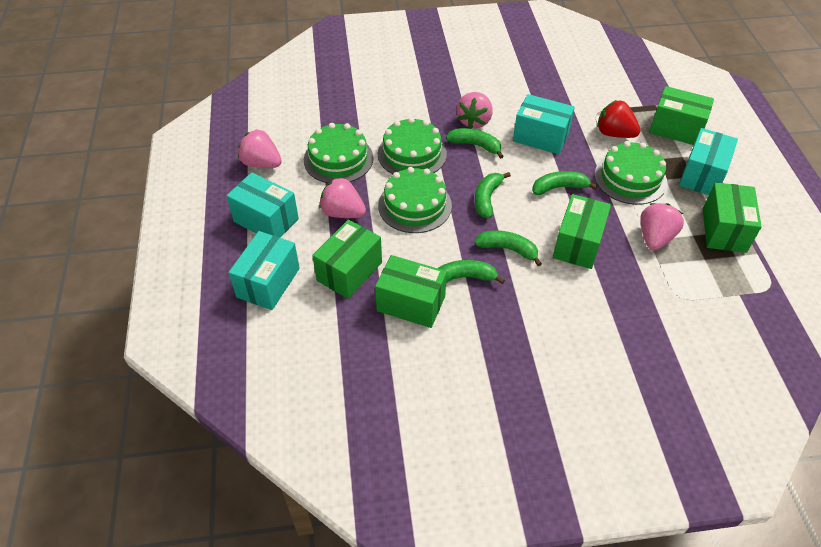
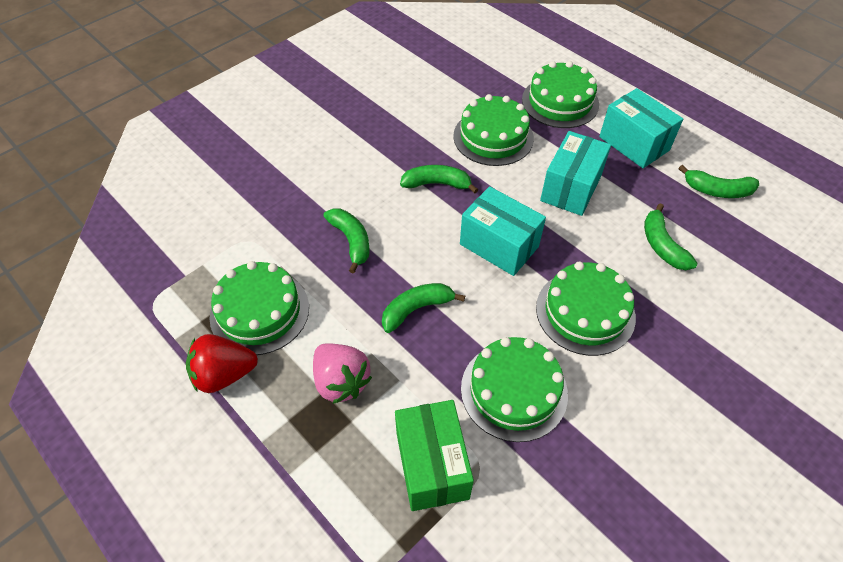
green box: [312,220,382,299] [375,255,447,328] [553,194,611,269] [649,86,714,145] [703,182,762,253] = 5 -> [395,400,474,511] = 1
green cake: [304,123,373,183] [378,117,447,174] [378,167,452,233] [595,141,667,205] = 4 -> [210,261,309,355] [453,94,534,166] [461,337,568,442] [522,61,599,128] [536,262,636,356] = 5
pink strawberry: [238,130,282,168] [319,177,366,218] [456,92,493,129] [640,203,684,250] = 4 -> [313,343,372,404] = 1
turquoise box: [226,172,299,238] [229,231,300,310] [513,94,575,154] [679,128,738,195] = 4 -> [460,186,546,276] [540,131,611,216] [599,88,683,168] = 3

